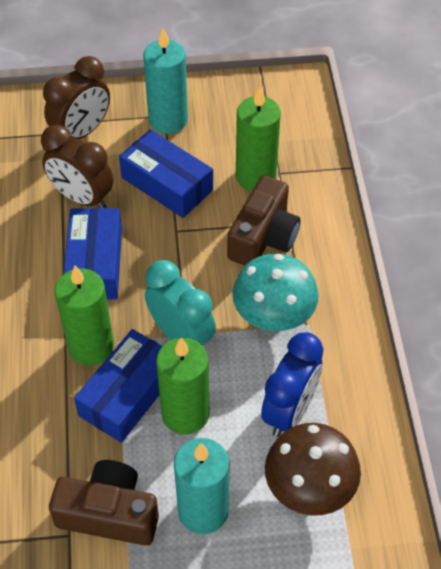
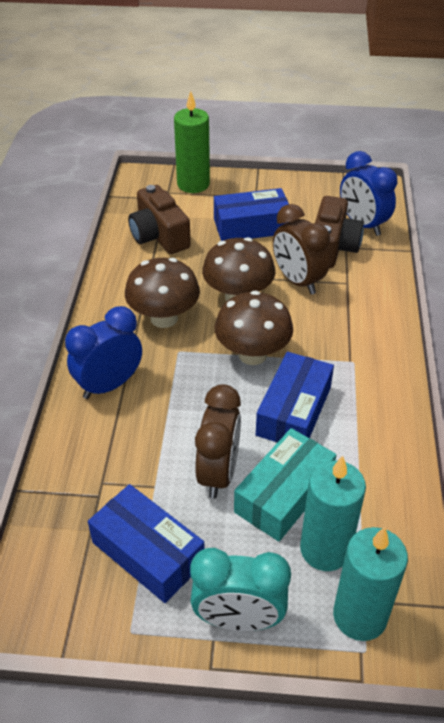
blue clock: [261,332,323,437] = 1 -> [65,306,142,399] [340,151,397,236] = 2
brown mushroom: [265,423,361,516] = 1 -> [125,258,200,328] [202,237,275,302] [214,291,293,365] = 3
green candle: [55,266,114,366] [156,338,209,435] [236,87,281,191] = 3 -> [174,91,210,193] = 1
turquoise box: none = 0 -> [234,428,336,542] = 1
turquoise mushroom: [232,254,319,331] = 1 -> none = 0

